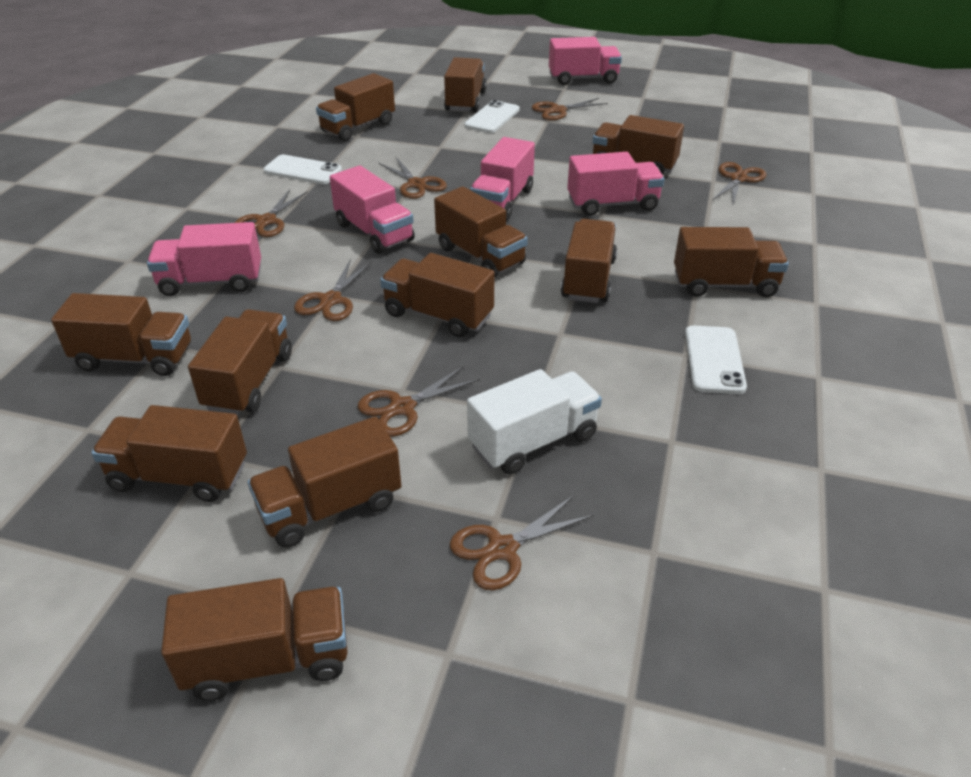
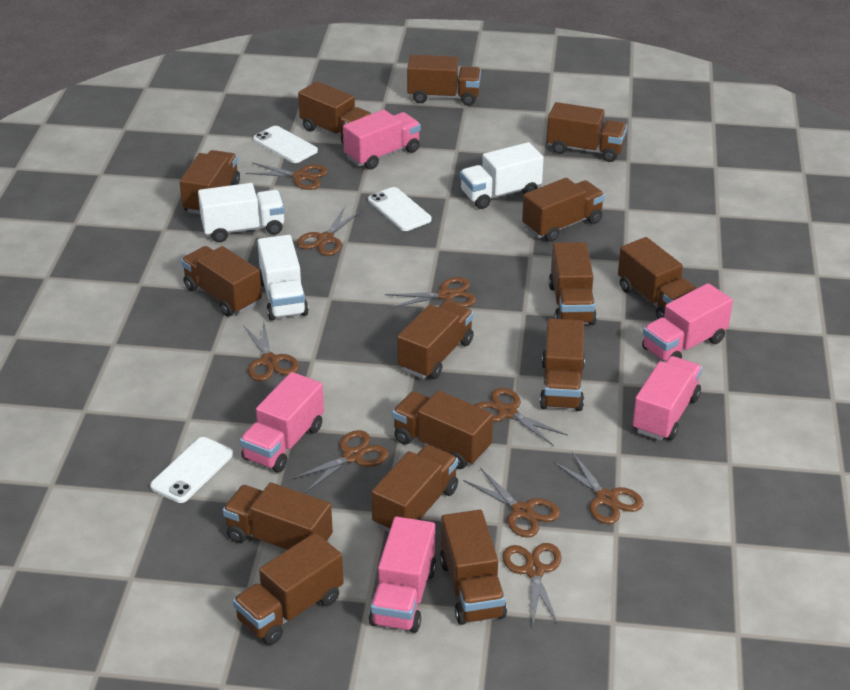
brown scissors: [234,189,308,237] [294,259,372,321] [358,366,480,437] [379,158,447,199] [450,495,594,590] [532,98,608,121] [712,162,767,204] = 7 -> [243,320,299,381] [246,163,328,190] [290,430,389,493] [297,207,361,256] [385,277,476,308] [463,468,560,538] [475,388,568,446] [502,543,561,626] [554,452,643,524] = 9
brown truck: [51,293,191,376] [91,405,247,502] [161,578,348,701] [188,309,292,415] [248,416,401,547] [316,73,395,141] [380,253,494,337] [434,186,528,278] [444,57,487,112] [561,219,617,303] [593,115,684,175] [674,227,789,297] = 12 -> [180,150,240,214] [181,246,262,316] [223,482,333,550] [233,533,344,645] [298,81,371,145] [371,445,458,532] [392,390,493,469] [397,301,474,379] [407,55,481,106] [440,510,507,625] [522,178,605,242] [540,319,585,411] [547,102,627,162] [549,242,597,325] [618,237,697,319] = 15
white truck: [467,369,602,475] = 1 -> [198,183,285,242] [258,235,309,320] [460,142,544,209] = 3

